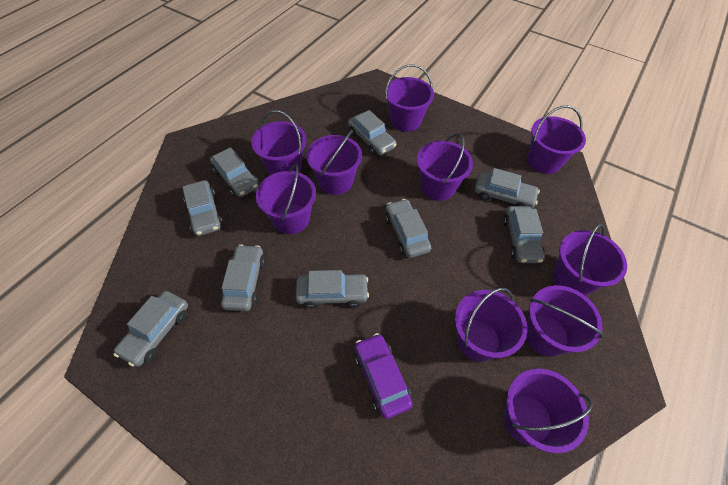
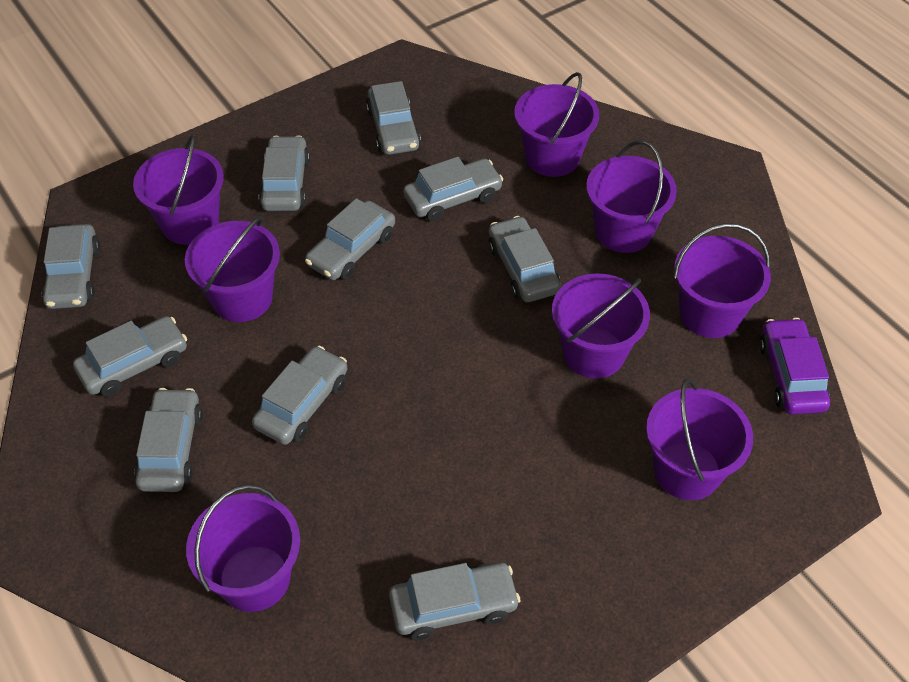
grey car: [114,291,188,367] [182,180,223,236] [210,147,259,197] [221,244,265,311] [296,270,369,309] [348,110,397,155] [385,199,431,258] [475,168,540,208] [503,206,545,263] = 9 -> [42,224,100,309] [73,316,187,397] [134,388,203,492] [252,346,348,445] [259,136,310,211] [305,198,395,280] [366,81,421,155] [389,563,520,640] [403,157,503,221] [489,216,561,302] = 10
purple bucket: [251,110,306,175] [256,164,316,234] [306,131,362,195] [385,64,434,132] [417,133,473,201] [455,288,527,362] [503,369,593,453] [526,285,604,357] [527,106,586,174] [553,224,627,296] = 10 -> [133,135,224,245] [185,216,280,322] [186,484,300,612] [514,72,599,177] [552,273,650,379] [586,141,677,253] [646,378,753,500] [674,223,771,338] = 8

